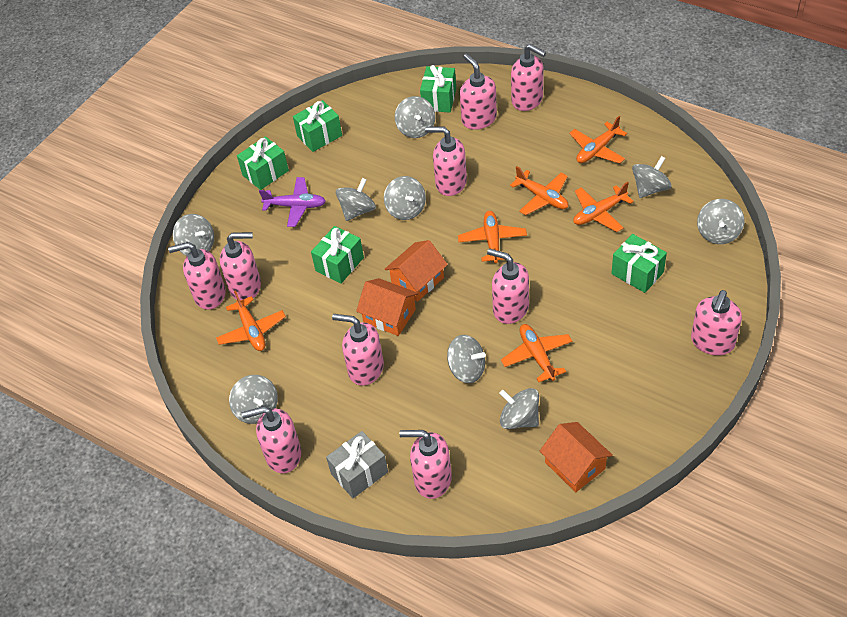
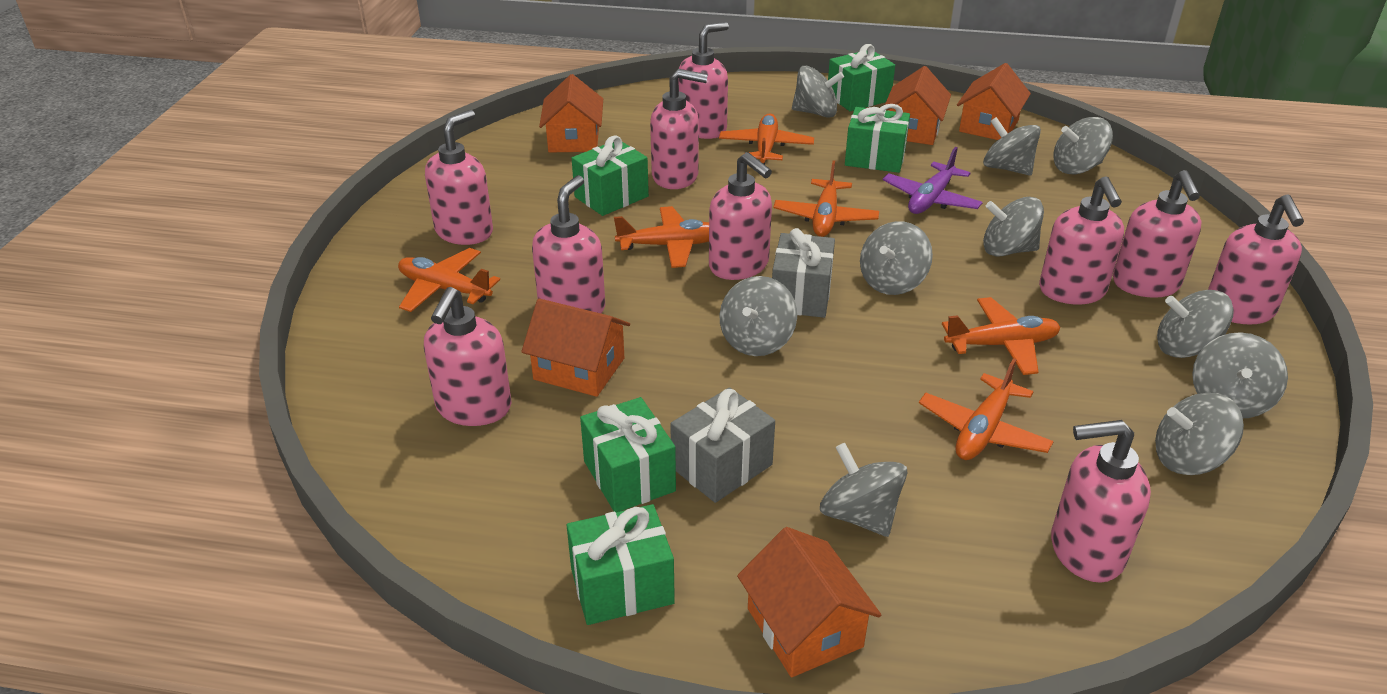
grey gift: [326,431,388,498] = 1 -> [670,387,775,503] [772,228,835,318] = 2
grey spinning top: [173,214,214,256] [229,375,278,424] [336,178,376,221] [384,176,426,220] [395,96,435,138] [447,335,486,383] [499,388,539,429] [632,156,672,198] [697,199,744,244] = 9 -> [719,276,797,356] [792,66,844,118] [820,443,908,537] [860,221,933,295] [983,117,1041,175] [983,197,1044,257] [1054,117,1113,174] [1155,393,1244,475] [1157,290,1234,358] [1192,332,1288,418] = 10
orange house: [356,278,418,336] [384,240,448,302] [540,422,613,492] = 3 -> [521,298,630,397] [539,74,603,152] [737,527,881,677] [885,66,951,145] [957,63,1031,140] = 5

